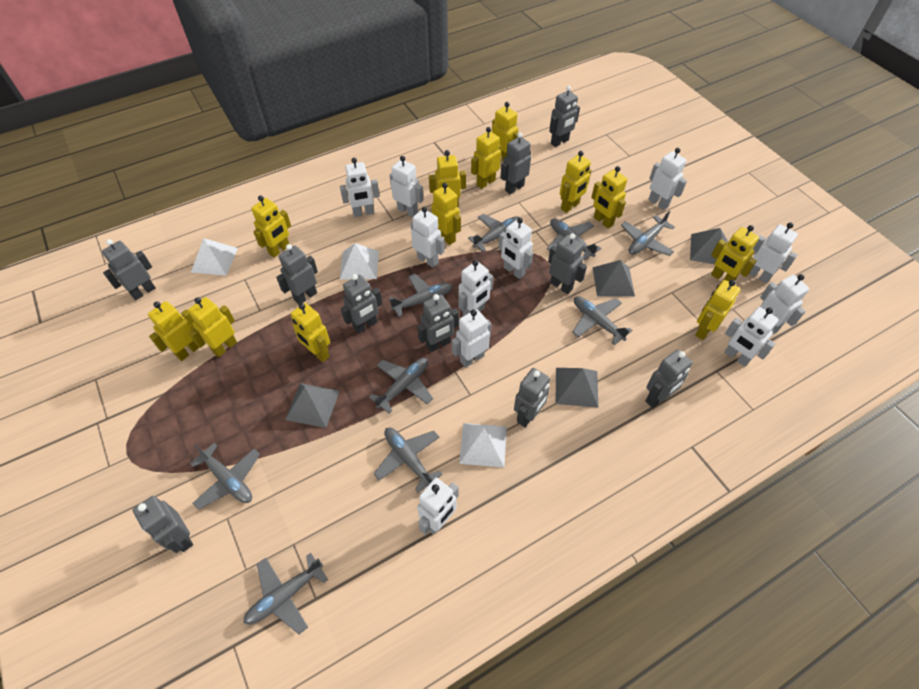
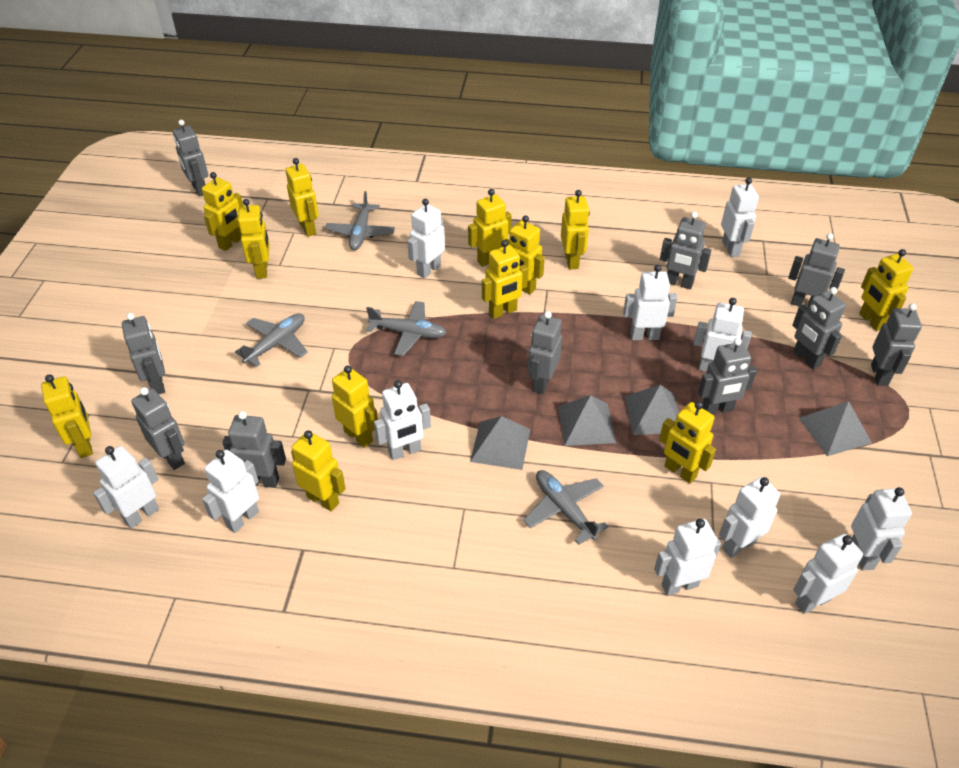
grey plane: [190,443,260,510] [243,553,328,634] [369,358,433,414] [374,428,443,493] [389,274,452,317] [468,214,520,252] [547,219,602,260] [572,296,632,345] [621,211,675,256] = 9 -> [235,313,308,367] [325,191,395,250] [366,301,447,356] [524,470,608,545] = 4
white pyramid: [191,238,238,276] [340,243,379,280] [459,423,507,468] = 3 -> none = 0

